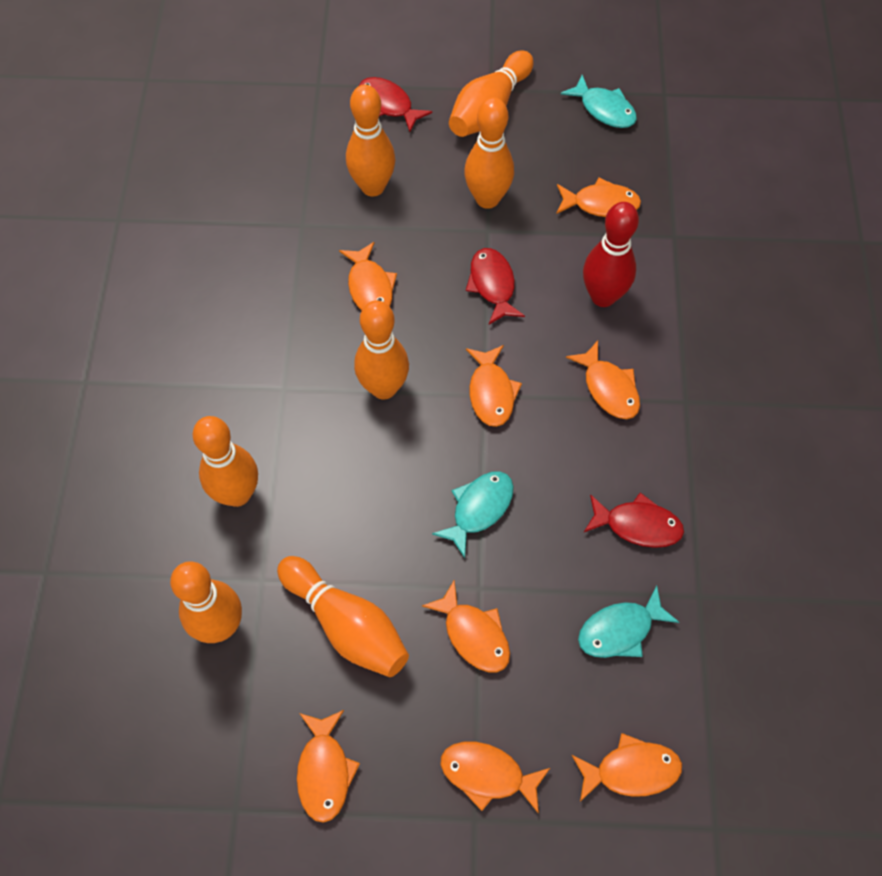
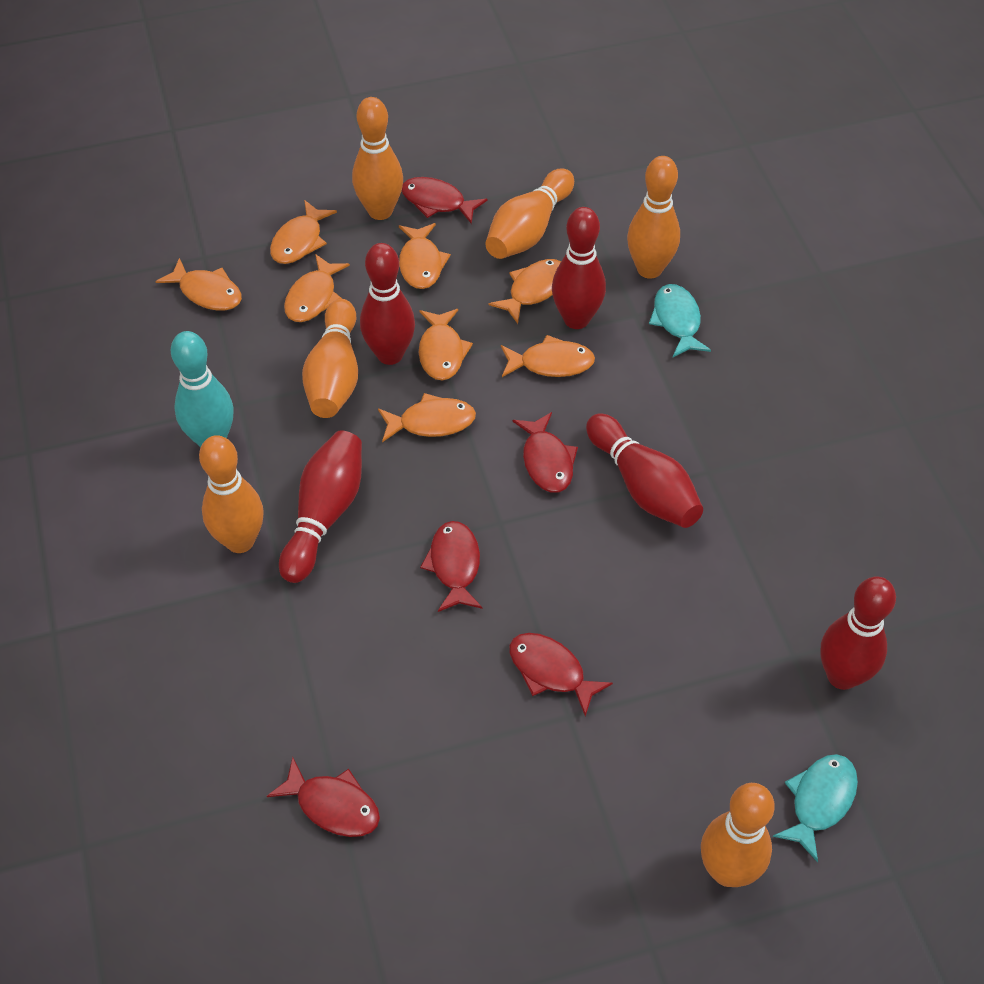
orange bowling pin: [170,562,242,643] [193,416,258,507] [277,556,409,677] [346,85,395,197] [354,300,409,399] [449,50,533,137] [464,97,514,209] = 7 -> [199,435,264,553] [302,299,358,418] [352,97,403,220] [485,168,574,259] [627,156,680,279] [701,783,775,887] = 6
red bowling pin: [583,202,639,307] = 1 -> [279,430,362,583] [360,243,415,365] [552,207,606,329] [586,413,703,528] [820,576,896,690] = 5
red fish: [359,77,432,132] [466,248,525,325] [584,493,684,548] = 3 -> [267,757,380,837] [402,177,487,224] [420,521,482,612] [509,633,613,717] [513,412,578,493] = 5
turquoise bowling pin: none = 0 -> [171,331,234,447] = 1
turquoise fish: [432,471,514,558] [561,75,637,128] [578,586,679,658] = 3 -> [649,284,711,357] [773,754,858,862] = 2

